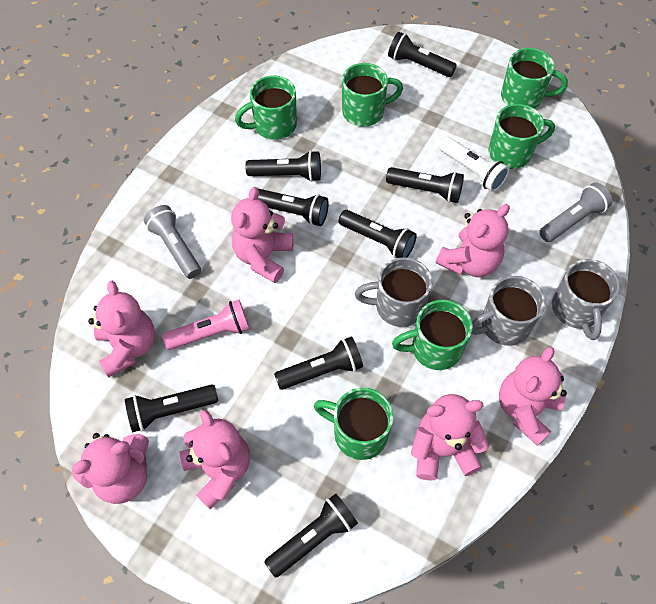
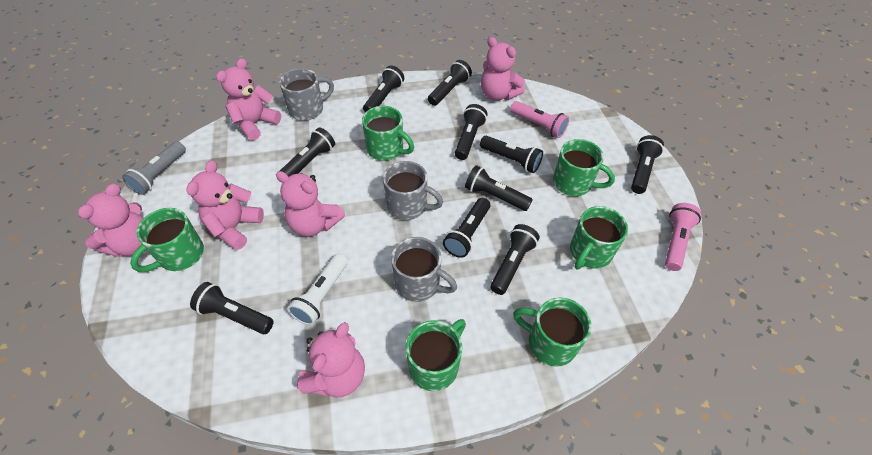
black flashlight: [125,384,218,432] [245,150,321,182] [258,189,329,226] [264,493,358,578] [274,336,363,390] [339,210,417,258] [386,167,464,203] [388,32,457,77] = 8 -> [190,282,274,334] [280,127,335,177] [363,66,404,112] [428,60,472,106] [443,198,490,258] [455,104,487,160] [465,165,533,211] [480,136,543,173] [490,224,540,295] [631,135,664,194] = 10
grey flashlight: [144,205,201,279] [539,182,613,242] = 2 -> [122,141,186,195] = 1
pink flashlight: [162,300,250,350] = 1 -> [510,101,569,138] [665,203,701,271] = 2
pink teddy bear: [72,433,149,504] [88,281,155,378] [180,410,250,509] [231,187,293,283] [411,394,489,480] [436,204,510,277] [499,346,567,446] = 7 -> [78,184,144,257] [186,160,264,250] [216,58,281,140] [276,171,345,236] [297,322,365,397] [481,37,525,101] = 6

